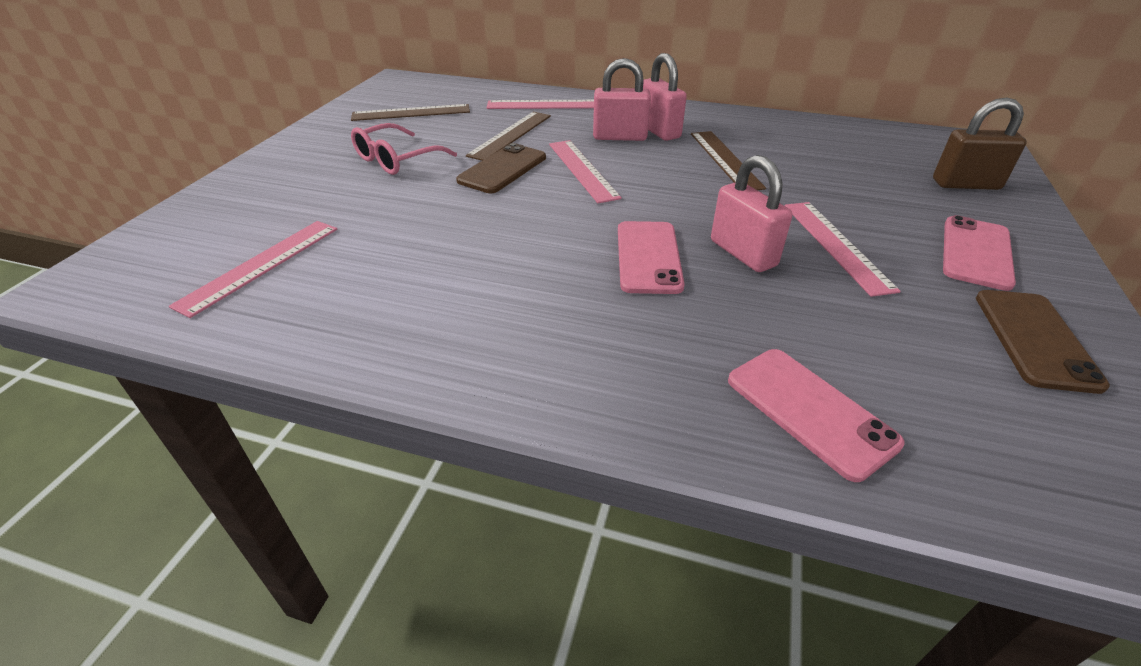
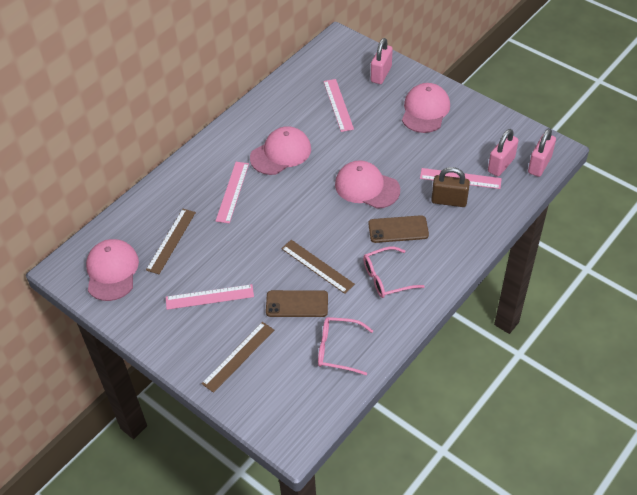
pink cap: none = 0 -> [86,239,139,301] [250,126,311,175] [335,160,400,209] [402,83,450,133] = 4
pink glasses: [351,123,457,175] = 1 -> [318,317,373,375] [363,247,425,298] = 2
pink phone: [618,221,685,294] [728,349,905,482] [943,215,1016,291] = 3 -> none = 0

